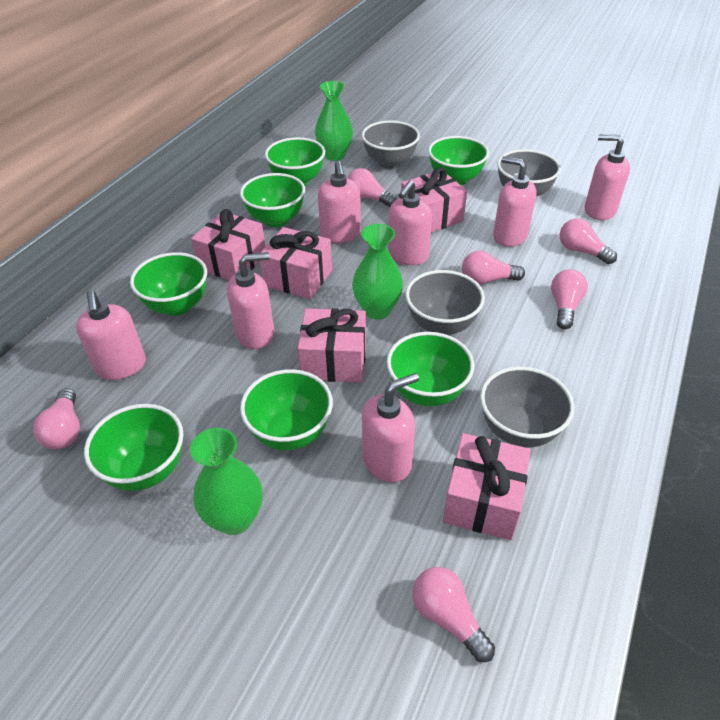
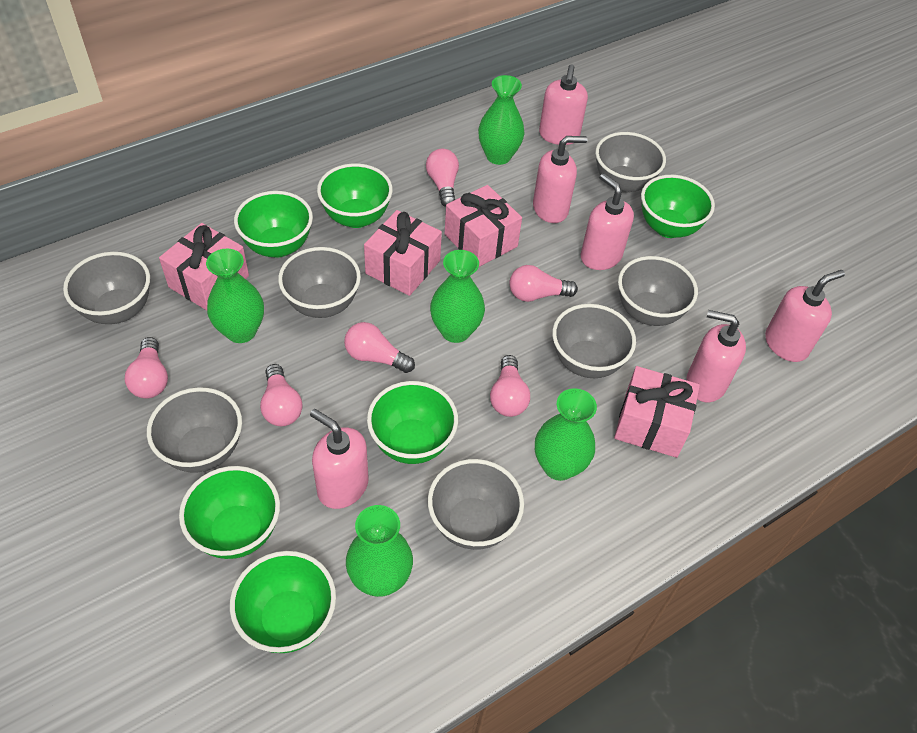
green bowl: [84,404,183,491] [130,252,207,316] [240,173,305,227] [240,369,333,450] [265,137,325,186] [387,332,474,407] [428,136,489,185] = 7 -> [179,466,280,559] [230,551,336,653] [234,191,313,258] [317,163,393,228] [367,381,458,464] [641,175,715,238] = 6
green vase: [190,428,263,535] [315,81,353,161] [352,224,403,320] = 3 -> [206,249,264,343] [346,505,413,597] [430,250,485,343] [478,75,525,165] [535,388,597,481] = 5
grey bowl: [361,120,420,169] [405,270,485,335] [480,367,574,447] [497,149,561,197] = 4 -> [63,252,150,324] [147,387,242,473] [278,247,361,318] [428,459,524,550] [552,304,636,378] [595,132,666,193] [618,256,698,326] = 7
pink gift: [191,209,265,280] [260,227,332,299] [298,308,366,383] [401,167,467,233] [443,433,531,540] = 5 -> [159,223,249,310] [364,210,442,296] [444,185,522,267] [614,366,700,458] = 4
pink soap dispenser: [76,290,146,380] [227,252,274,349] [318,160,361,243] [362,373,419,483] [388,180,432,265] [493,156,537,247] [585,134,630,220] = 7 -> [310,409,369,509] [533,136,587,223] [539,65,588,145] [581,173,634,270] [686,310,746,402] [765,270,845,362] = 6

